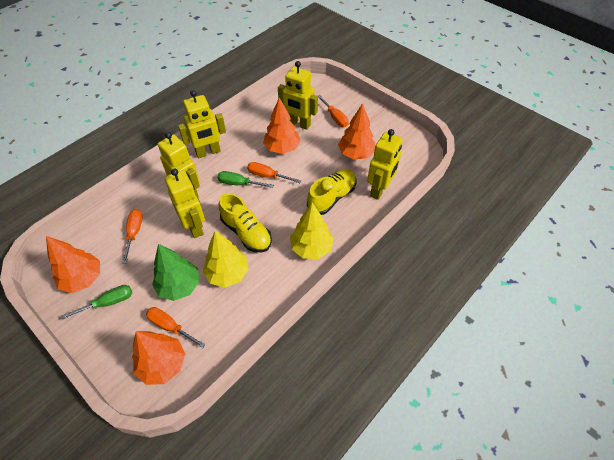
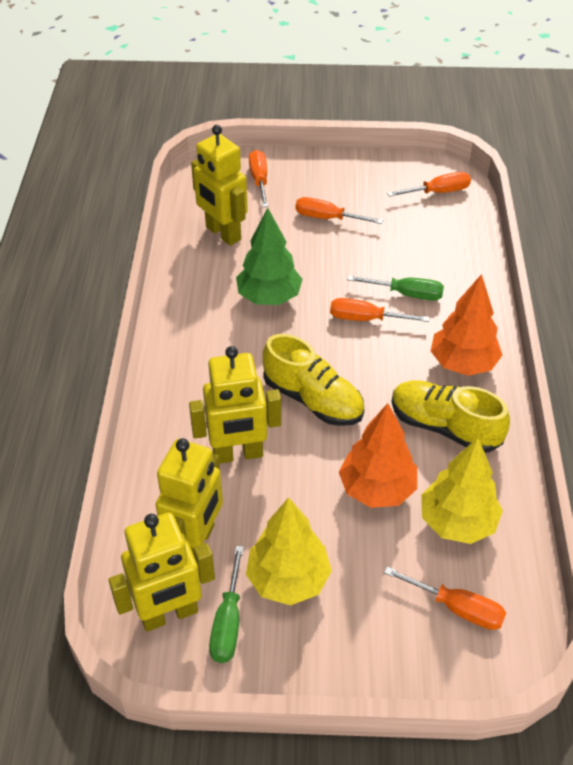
orange screwdriver: [122,209,143,264] [146,307,206,348] [247,162,301,183] [318,95,349,127] = 4 -> [249,150,268,207] [295,197,383,224] [330,298,429,322] [384,566,506,630] [387,172,471,197] = 5
orange tree: [46,236,100,293] [132,331,185,385] [263,98,301,154] [338,103,375,159] = 4 -> [339,403,417,508] [431,274,502,376] = 2
yellow robot: [158,132,200,197] [164,169,205,238] [178,90,226,158] [278,61,318,130] [367,129,402,200] = 5 -> [109,512,215,632] [156,438,223,555] [189,346,281,464] [191,125,248,246] = 4

